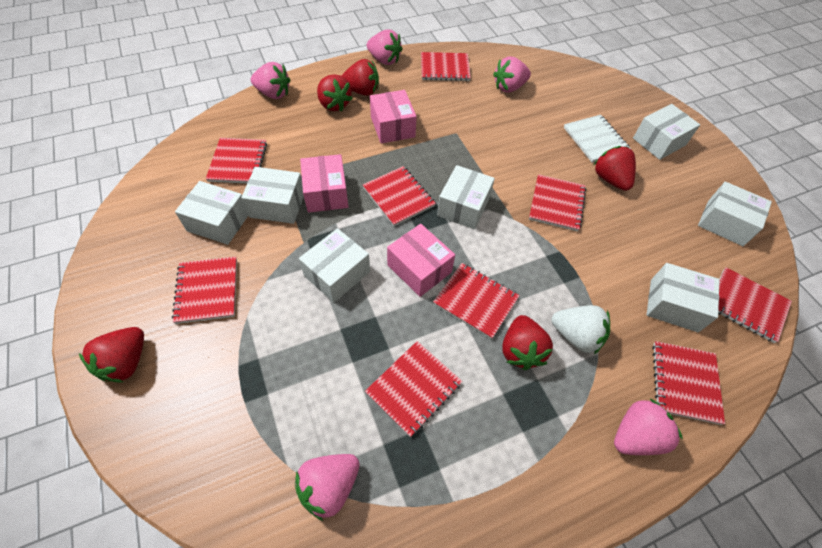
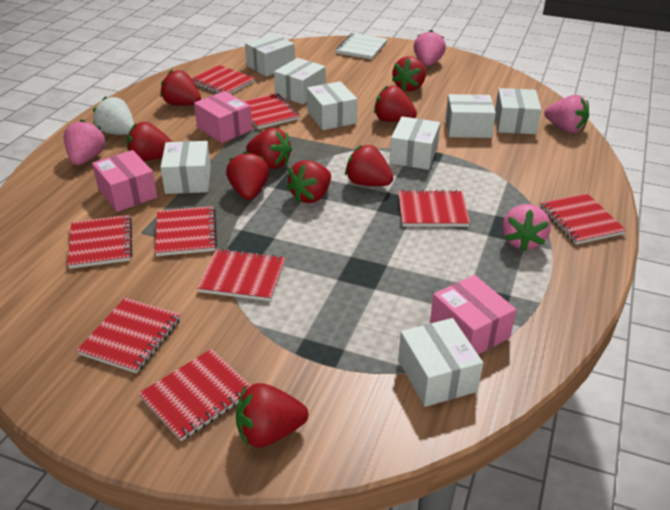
pink strawberry: [251,62,290,99] [295,454,360,521] [367,29,403,65] [493,56,531,93] [614,399,683,455] = 5 -> [64,119,106,165] [414,30,446,66] [502,204,551,251] [544,95,589,133] = 4
red strawberry: [79,327,144,382] [317,74,353,112] [341,59,379,96] [502,315,553,370] [594,146,636,191] = 5 -> [127,122,173,162] [160,70,201,106] [226,151,269,200] [236,383,308,447] [246,128,292,169] [286,160,331,203] [345,145,393,186] [374,86,417,122] [392,56,426,91] = 9
white box: [175,181,248,245] [241,167,304,224] [299,228,370,303] [437,165,495,229] [633,104,700,160] [647,263,720,332] [698,182,772,246] = 7 -> [160,141,211,194] [245,34,295,77] [274,58,326,104] [307,81,357,130] [390,116,440,170] [398,318,483,407] [445,94,496,138] [495,88,541,134] = 8

